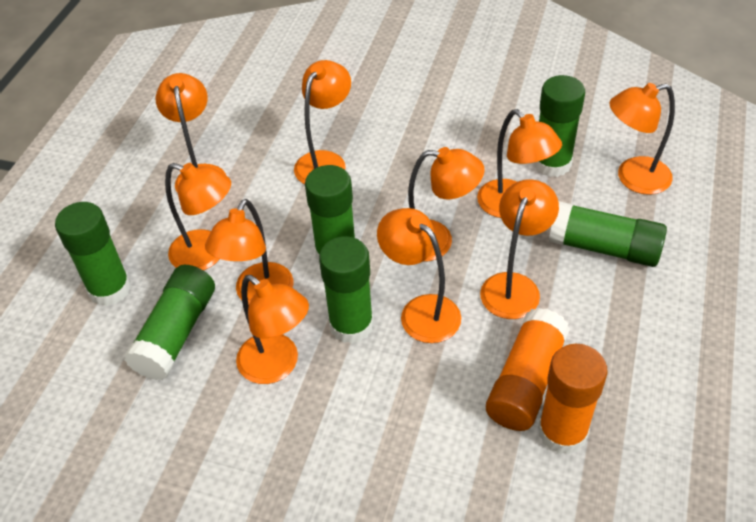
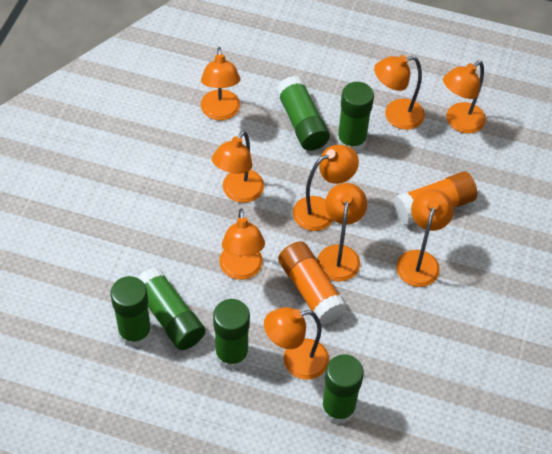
orange lamp: [156,73,226,193] [165,163,231,270] [205,199,293,305] [236,275,309,384] [294,60,351,184] [377,208,461,343] [408,147,485,262] [477,109,562,218] [480,179,559,319] [609,83,675,195] = 10 -> [201,47,240,120] [212,130,264,203] [219,209,265,280] [264,307,329,380] [293,145,359,231] [317,183,367,281] [374,55,425,130] [396,189,454,287] [443,61,486,133] = 9

